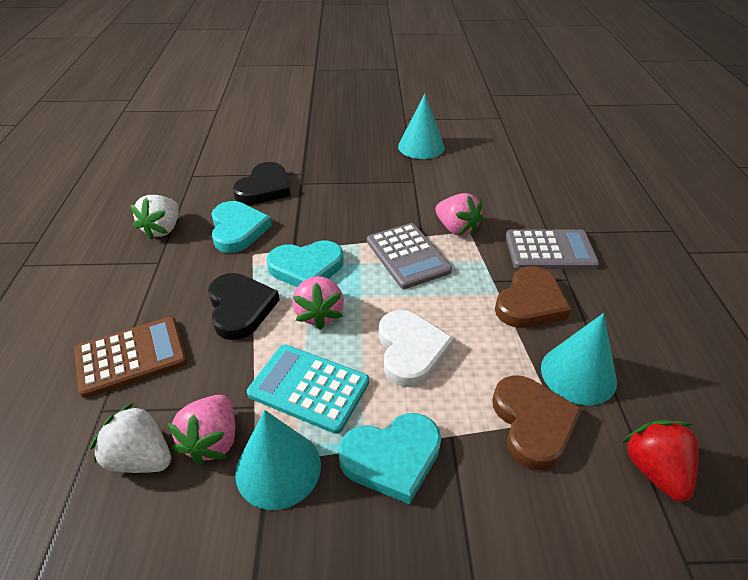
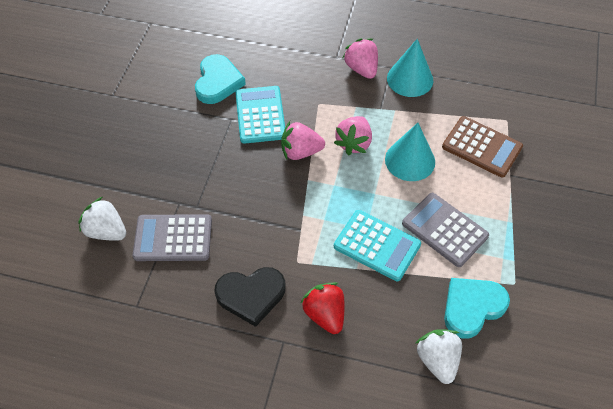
black heart: [208,273,279,340] [233,162,291,205] = 2 -> [214,267,286,327] = 1
brown heart: [492,375,582,470] [495,266,571,328] = 2 -> none = 0
turquoise calculator: [247,344,369,434] = 1 -> [235,86,285,144] [334,210,421,281] = 2
turquoise cone: [235,410,321,510] [398,94,445,159] [541,313,617,405] = 3 -> [385,123,435,181] [387,39,433,97] = 2
turquoise heart: [212,201,272,253] [267,240,344,287] [338,413,441,504] = 3 -> [195,54,246,104] [444,278,510,339] = 2
white heart: [379,310,454,387] = 1 -> none = 0

